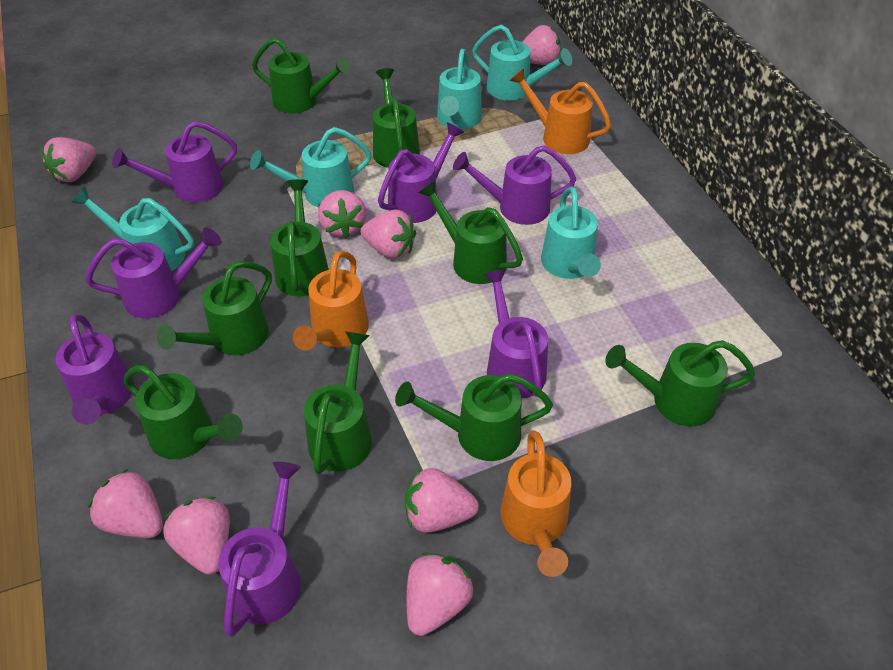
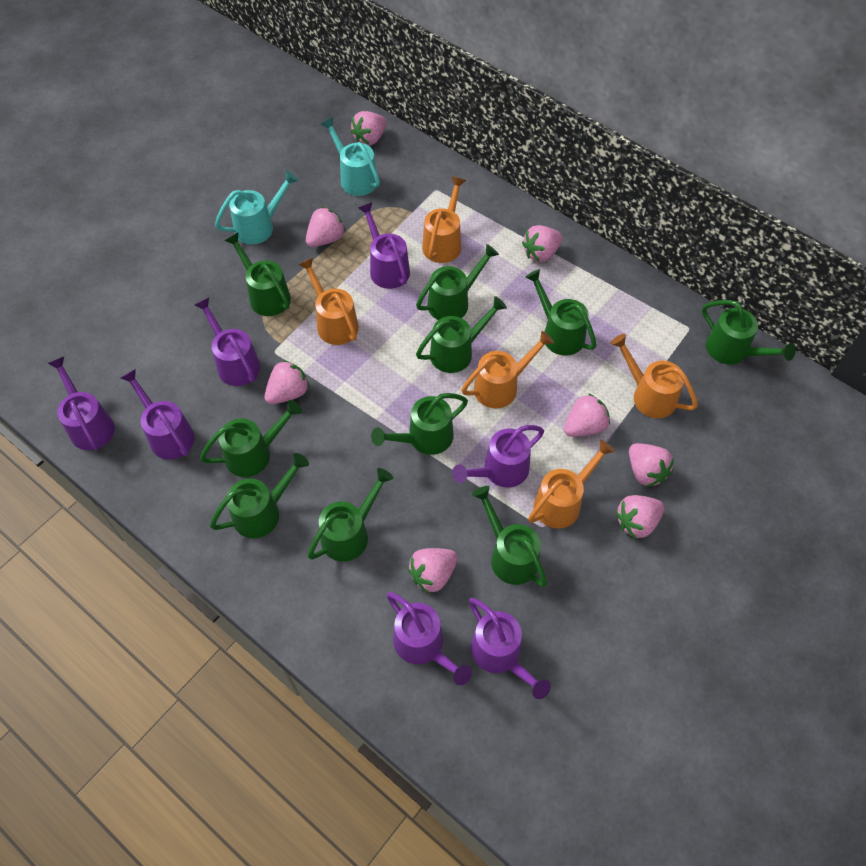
green watering can: [124,365,243,459] [157,261,272,355] [252,38,351,113] [270,179,329,296] [304,331,372,474] [373,68,420,168] [395,374,553,461] [418,181,523,284] [605,340,755,427] = 9 -> [200,400,302,477] [210,453,309,538] [225,232,291,316] [307,468,394,562] [371,393,468,455] [416,244,499,320] [416,296,507,373] [472,486,547,587] [525,269,597,356] [702,300,796,364] = 10
orange watering can: [293,251,369,351] [500,431,571,577] [509,68,611,154] = 3 -> [298,257,359,345] [422,176,466,263] [461,331,554,408] [528,440,615,529] [610,334,698,418] = 5
turquoise watering can: [71,186,194,271] [250,127,372,207] [437,49,482,130] [472,25,572,100] [541,187,601,279] = 5 -> [215,170,299,244] [320,117,380,196] = 2

